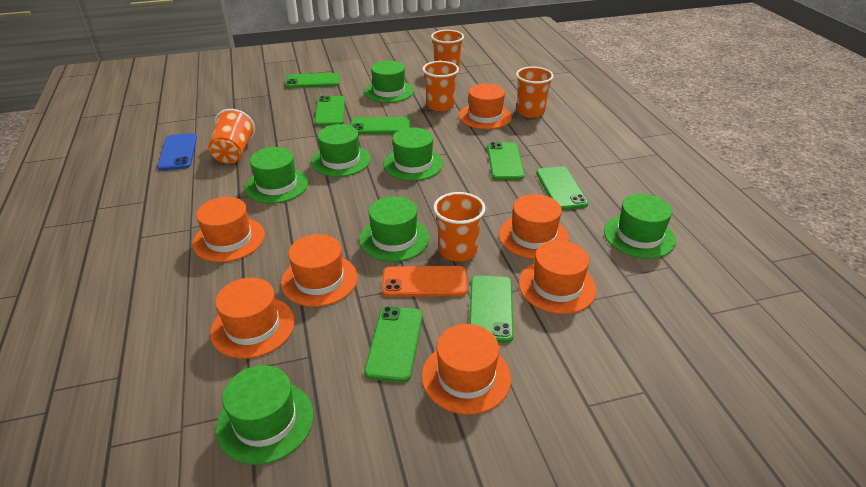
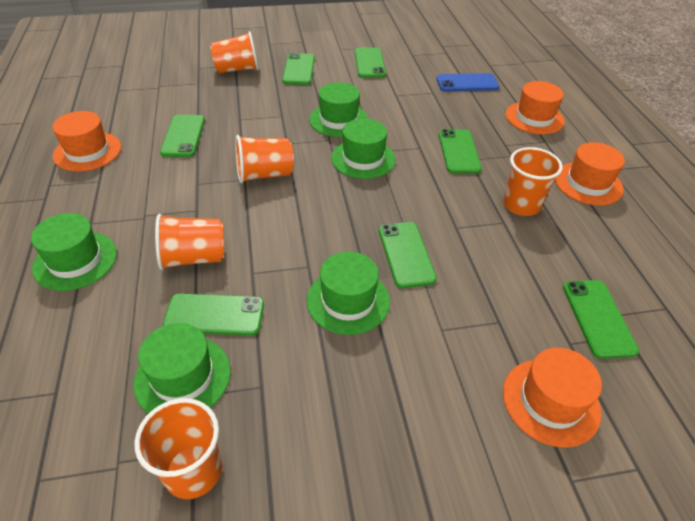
green hat: [216,365,314,465] [245,147,309,203] [311,124,371,177] [359,196,429,262] [364,61,414,103] [384,127,443,181] [604,194,676,259] = 7 -> [31,213,117,291] [133,323,231,414] [307,252,390,335] [309,82,368,137] [331,119,396,179] = 5
orange hat: [192,197,265,262] [210,278,295,359] [281,234,358,307] [422,324,511,415] [459,84,512,129] [499,194,569,259] [519,240,596,314] = 7 -> [53,111,121,171] [503,348,602,448] [506,81,565,135] [555,142,625,206] = 4
orange phone: [382,266,467,297] = 1 -> none = 0

